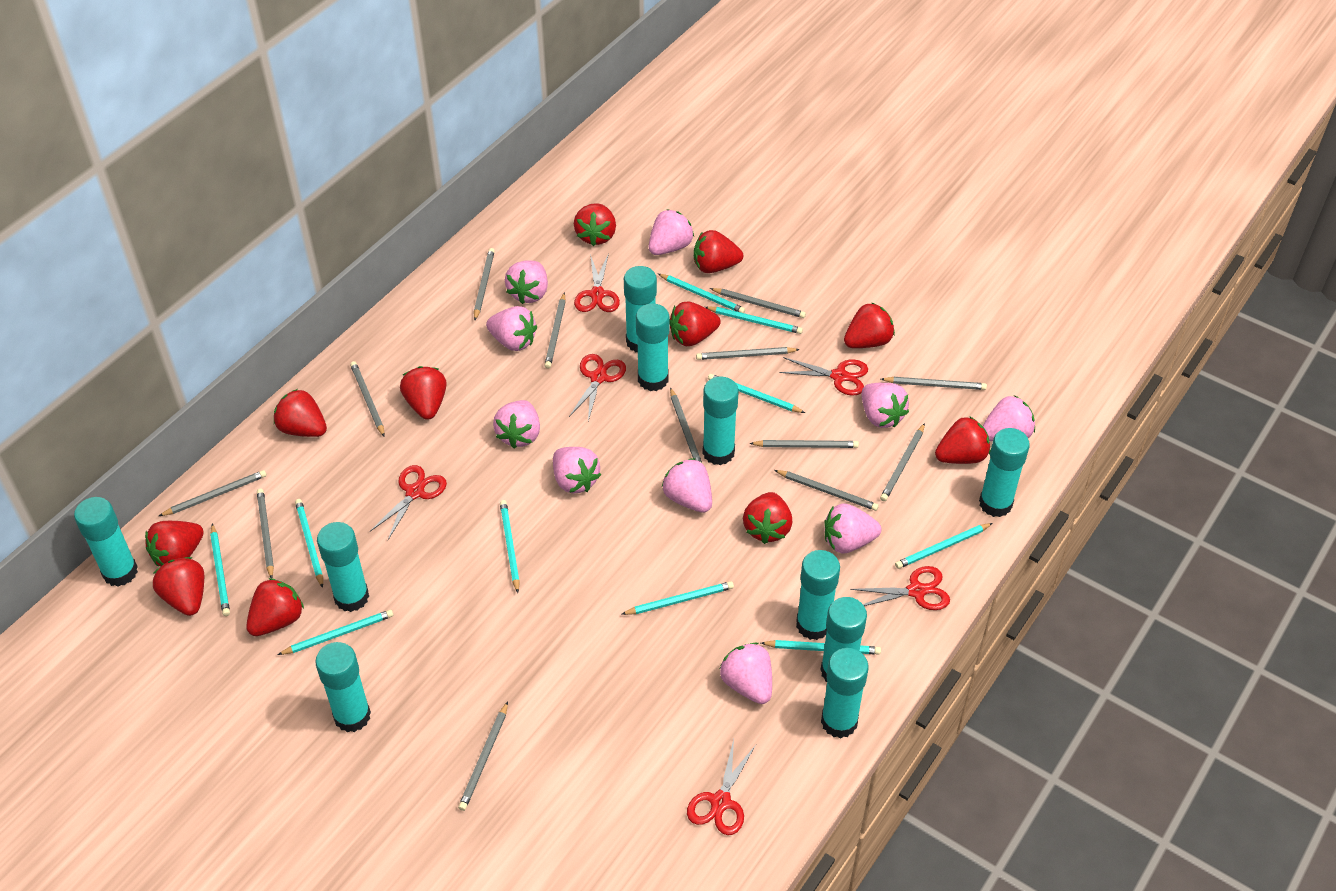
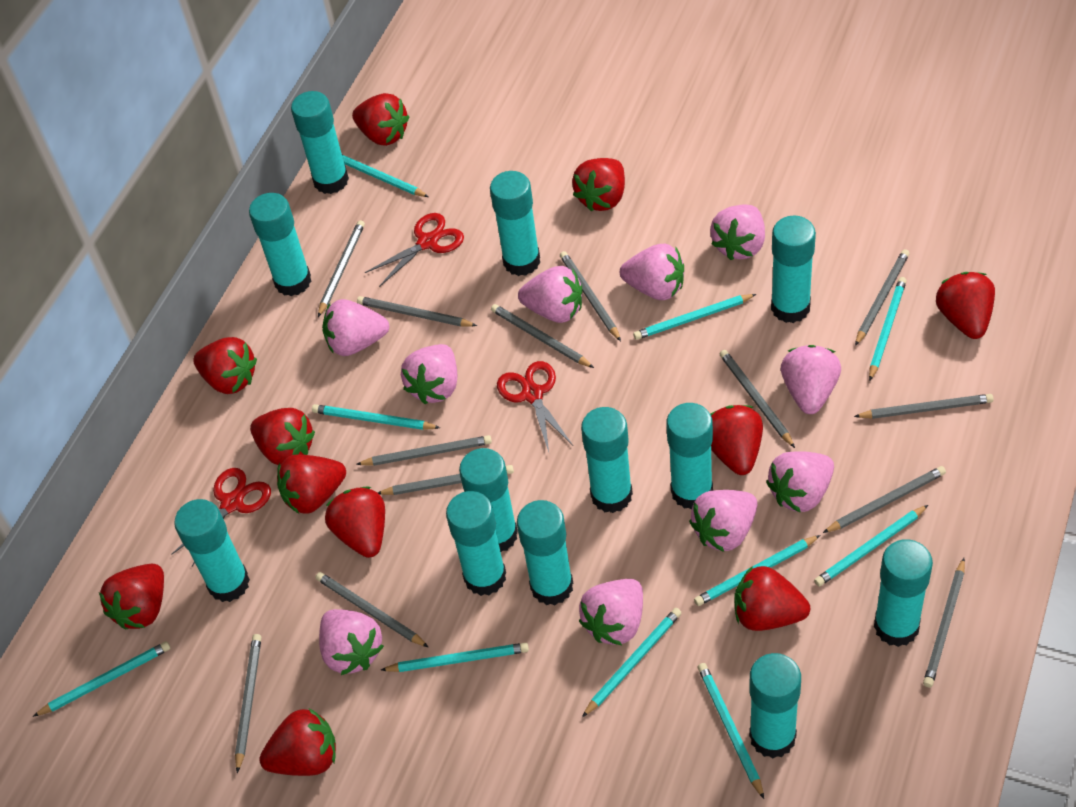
red scissors: [370,465,447,540] [569,354,626,421] [574,253,620,312] [687,739,756,835] [779,357,868,396] [850,566,950,610] = 6 -> [172,468,271,566] [365,213,464,287] [497,361,573,452] = 3
turquoise glue stick: [74,497,138,587] [315,642,371,732] [317,522,369,612] [624,266,657,353] [636,303,669,391] [702,377,739,465] [796,550,840,640] [821,597,867,682] [821,648,869,738] [979,428,1030,517] = 10 -> [174,499,250,602] [249,193,311,296] [291,91,349,194] [446,491,506,596] [459,448,518,552] [490,171,540,276] [517,500,573,605] [581,407,633,513] [666,403,713,509] [749,653,801,758] [771,216,816,323] [874,539,933,647] = 12

